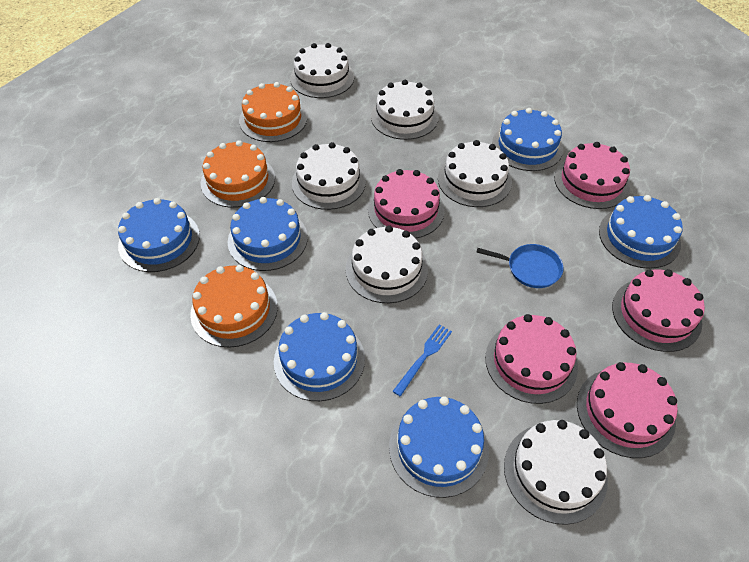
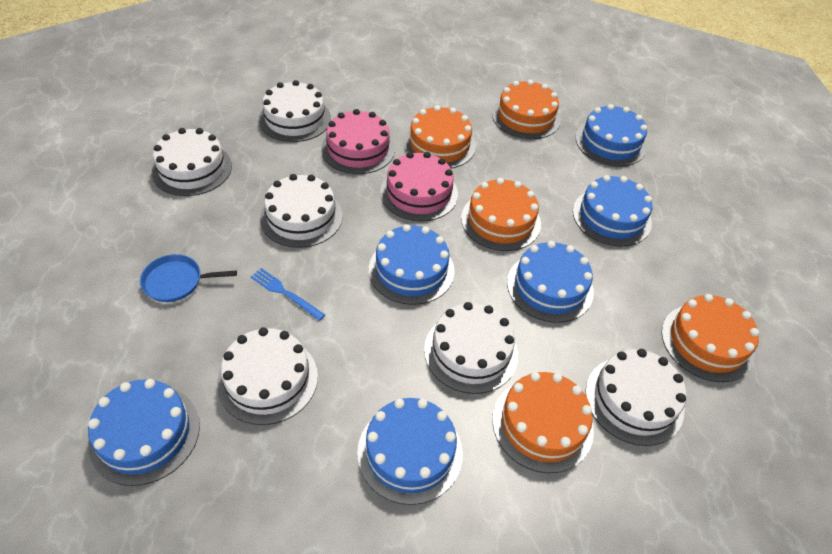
orange cake: [190,265,278,348] [201,140,275,208] [239,82,307,142] = 3 -> [404,105,476,169] [461,178,541,251] [492,80,561,139] [492,372,594,473] [662,294,759,382] = 5
pink cake: [368,169,445,239] [485,314,578,404] [554,142,630,209] [577,362,678,458] [612,269,705,352] = 5 -> [321,109,395,174] [380,152,458,221] = 2

